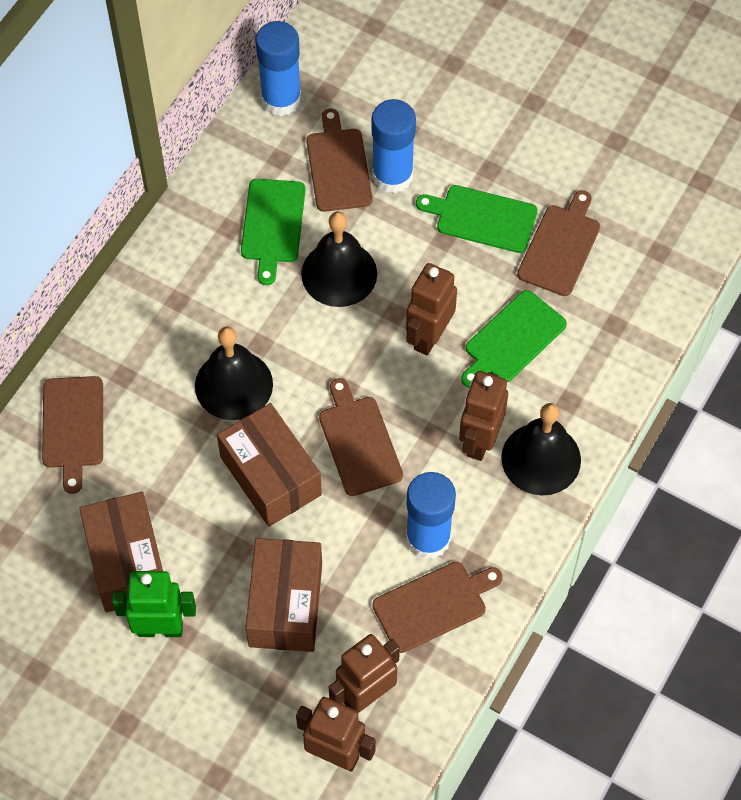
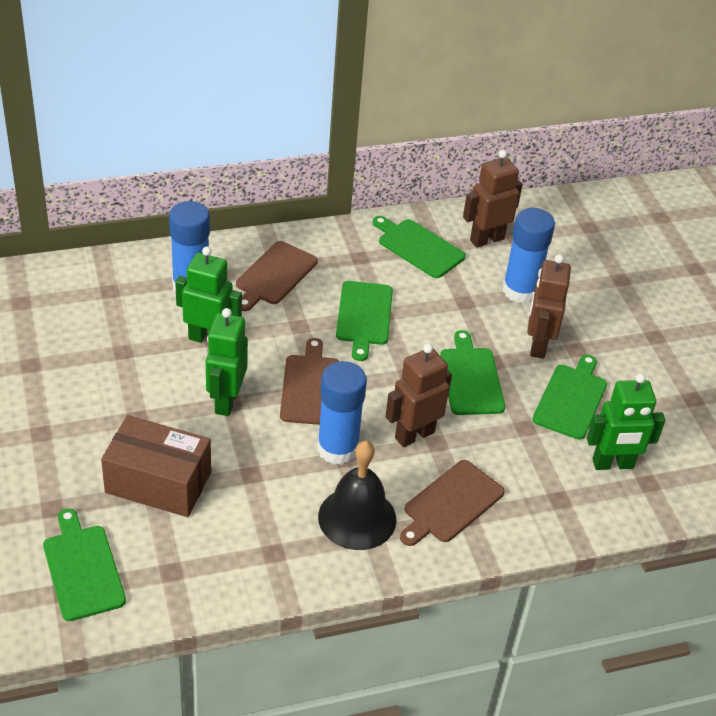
black bell: [195,327,273,420] [301,212,377,307] [501,403,581,496] = 3 -> [318,441,397,550] = 1
brown box: [79,492,163,612] [217,403,322,527] [246,538,322,652] = 3 -> [101,415,211,517] = 1
brown cutting board: [42,376,103,494] [306,109,373,212] [319,378,403,496] [372,562,503,653] [517,190,600,296] = 5 -> [236,241,318,311] [280,338,339,425] [400,460,505,546] = 3
brown robot: [296,697,376,772] [329,634,400,713] [406,263,457,356] [459,371,508,461] = 4 -> [385,344,452,447] [463,150,522,248] [527,254,571,359] = 3
green cutting board: [241,179,306,285] [416,185,538,253] [461,290,567,388] = 3 -> [43,508,126,621] [336,281,393,361] [372,216,466,278] [440,330,505,415] [532,354,607,440] = 5
green robot: [112,571,196,637] = 1 -> [175,246,242,343] [206,308,248,416] [587,373,665,470] = 3

